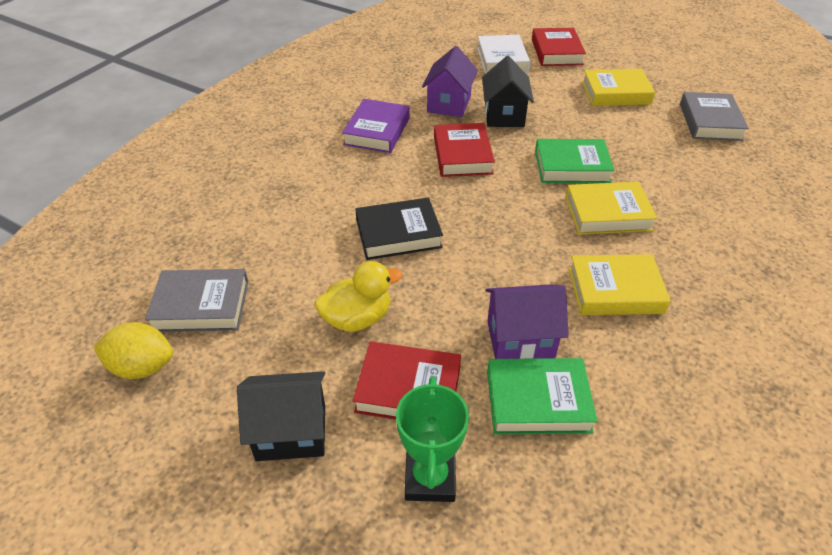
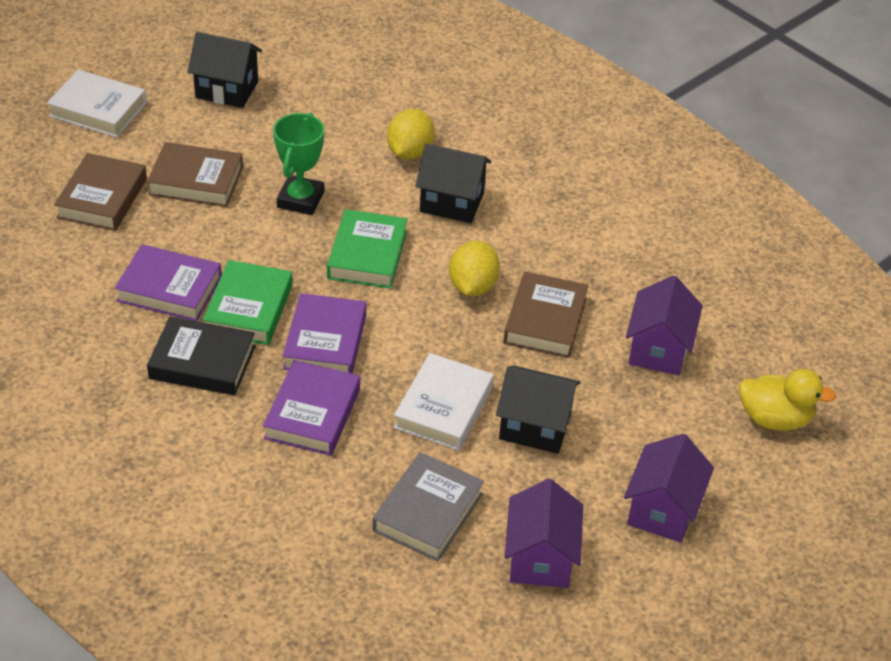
black house: [237,371,325,461] [482,56,534,127] = 2 -> [187,32,262,108] [415,144,491,223] [496,366,581,454] = 3
brown book: none = 0 -> [54,153,147,231] [147,142,243,207] [504,271,589,358] = 3
grey book: [145,269,248,332] [680,92,749,141] = 2 -> [372,452,484,561] = 1
purple book: [342,99,410,153] = 1 -> [115,244,222,321] [263,360,360,456] [283,293,366,374] = 3
purple house: [422,46,478,117] [485,284,569,359] = 2 -> [505,479,583,588] [624,434,714,543] [626,275,703,375] = 3
red book: [352,341,461,420] [434,123,495,177] [532,28,586,66] = 3 -> none = 0
white book: [477,35,530,74] = 1 -> [47,70,146,138] [394,353,494,451] = 2
yellow book: [565,182,657,235] [569,254,671,315] [582,69,655,106] = 3 -> none = 0
yellow lemon: [93,322,173,379] = 1 -> [387,109,435,159] [449,241,500,296] = 2

